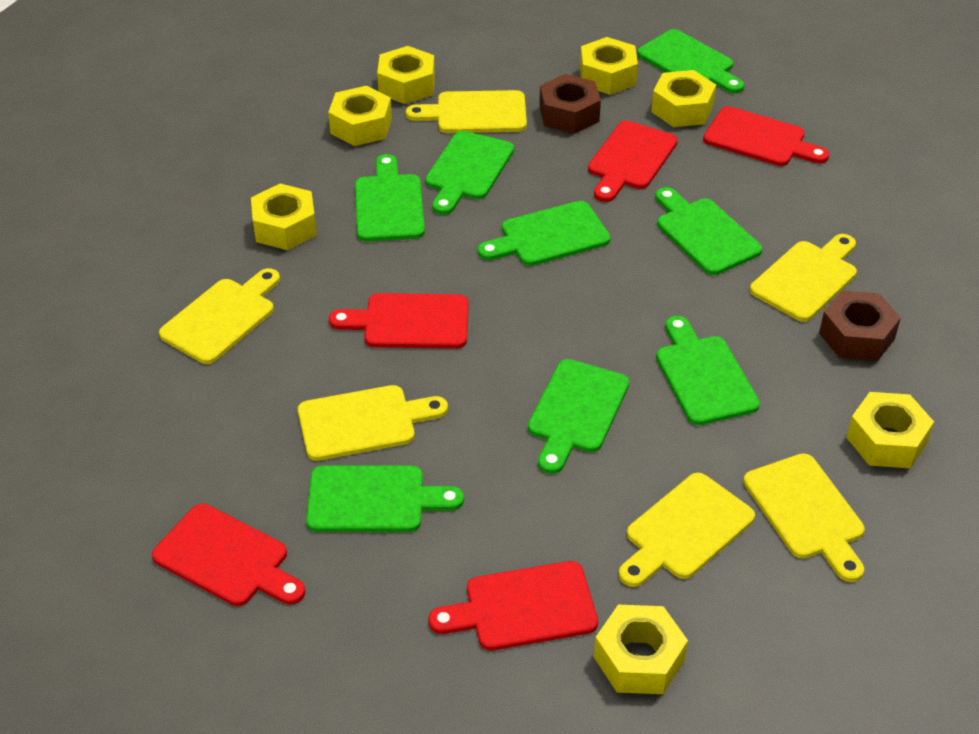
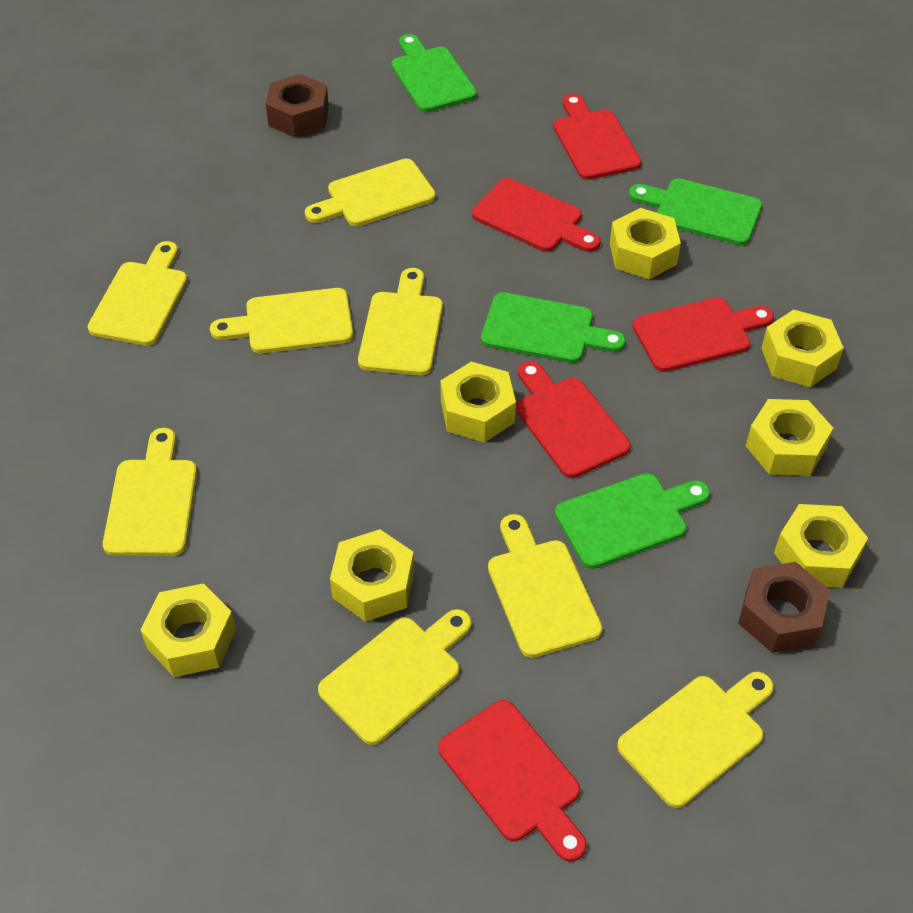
green cutting board: [306,465,464,532] [355,154,425,242] [425,131,514,215] [478,201,611,266] [528,359,629,474] [637,29,744,94] [655,187,762,275] [656,316,760,425] = 8 -> [392,34,477,112] [481,292,626,363] [555,473,710,569] [629,178,762,245] = 4
yellow cutting board: [159,268,280,364] [298,385,448,461] [406,90,527,133] [619,473,755,587] [743,453,865,582] [750,234,857,322] = 6 -> [87,241,188,346] [103,428,197,556] [210,288,353,353] [305,159,436,226] [318,609,472,745] [358,268,443,376] [488,514,602,658] [617,672,774,808] = 8

